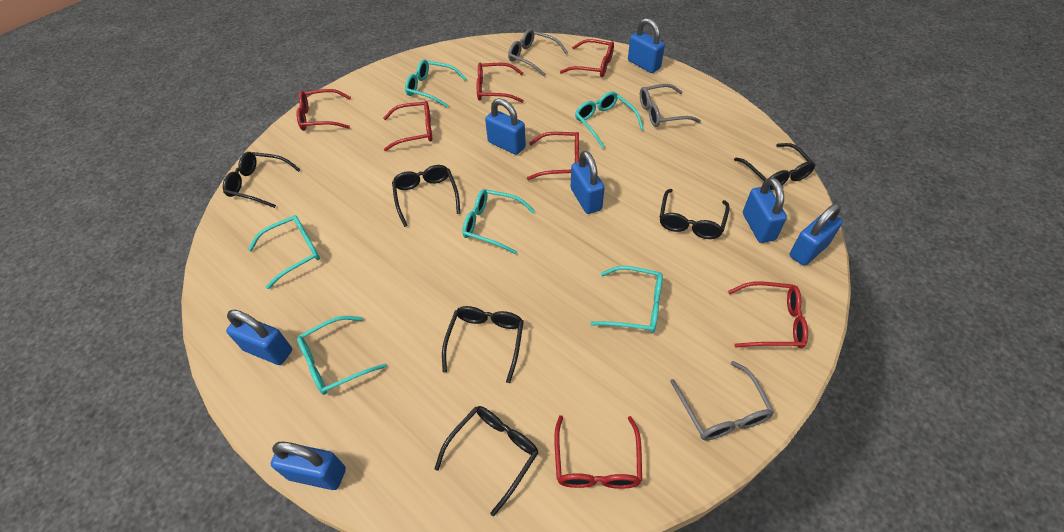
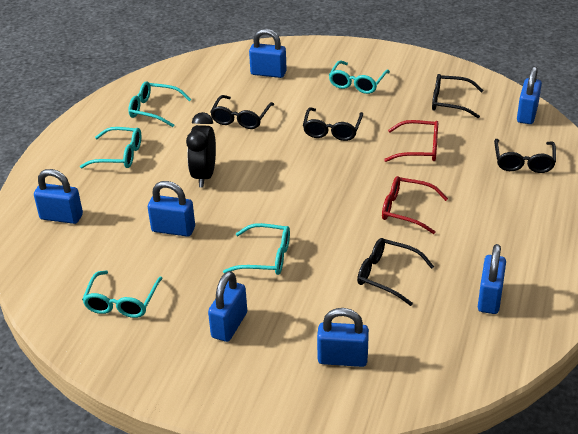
black clock: none = 0 -> [186,112,216,187] = 1
black glasses: [223,152,300,208] [392,165,460,227] [434,406,539,516] [442,306,524,383] [660,189,730,239] [734,143,816,190] = 6 -> [210,95,274,129] [303,107,363,141] [357,238,434,306] [432,74,484,118] [494,139,556,173] = 5
grey glasses: [508,29,568,76] [640,84,701,127] [670,361,774,441] = 3 -> none = 0
red glasses: [297,89,351,131] [383,101,432,151] [477,63,524,103] [527,132,579,180] [554,415,642,489] [560,39,614,77] [728,281,808,348] = 7 -> [382,176,448,234] [384,120,438,162] = 2
turquoise glasses: [248,215,320,289] [297,316,387,395] [405,59,466,107] [462,189,535,254] [575,91,644,148] [590,266,663,333] = 6 -> [80,127,141,168] [82,270,163,318] [128,81,191,127] [223,223,290,275] [329,60,390,94] = 5

